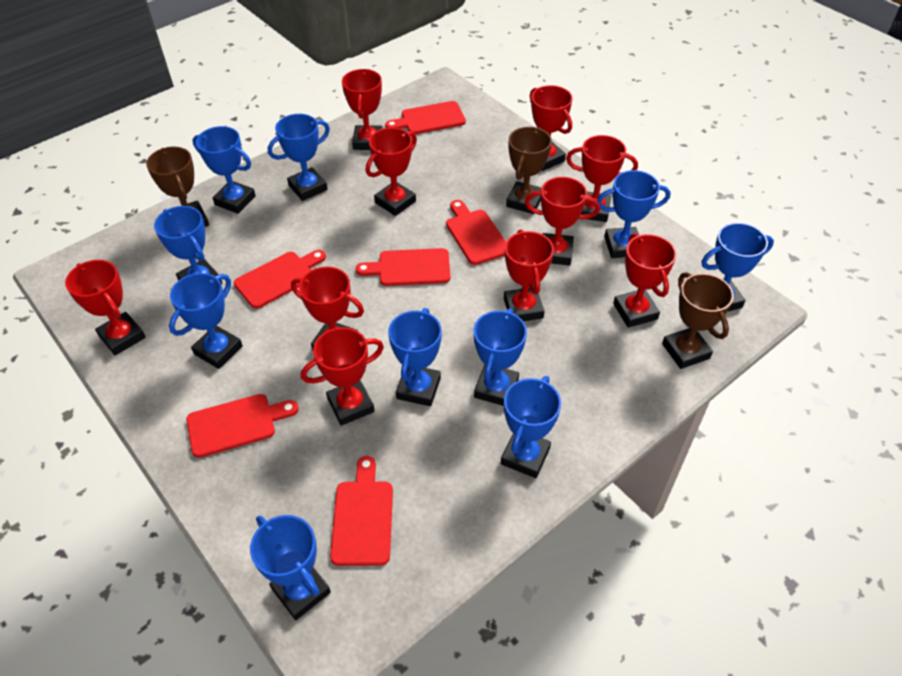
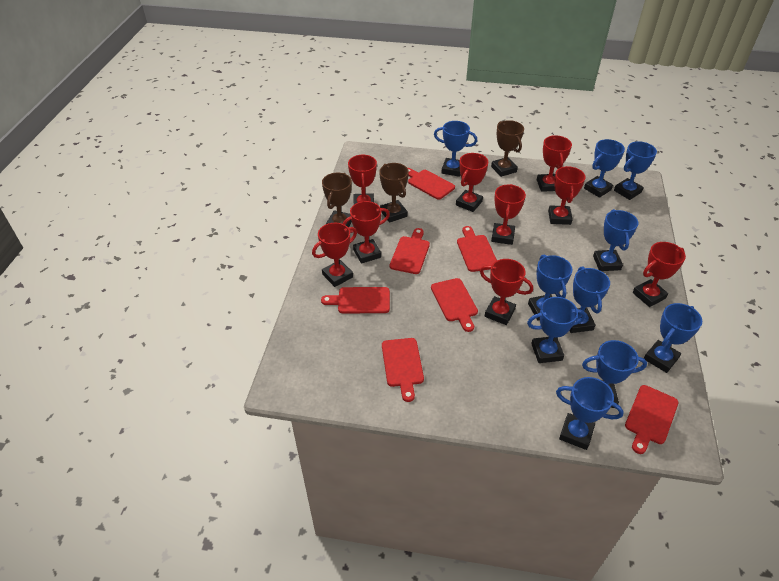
red cutting board: [186,394,298,458] [234,250,326,309] [330,456,393,566] [356,248,450,286] [385,101,466,134] [446,200,506,265] = 6 -> [321,287,390,313] [382,338,424,402] [390,228,430,274] [408,168,455,200] [431,278,478,332] [457,226,497,272] [625,385,679,454] = 7
red trophy: [65,260,146,355] [291,267,364,351] [301,327,384,426] [342,69,383,150] [366,128,417,216] [504,229,554,321] [525,177,600,266] [530,85,573,171] [566,135,638,222] [613,233,676,328] = 10 -> [312,223,357,287] [342,201,390,264] [348,154,377,204] [456,153,488,212] [480,259,533,325] [491,184,526,245] [537,135,572,192] [548,166,586,225] [633,242,686,307] = 9

